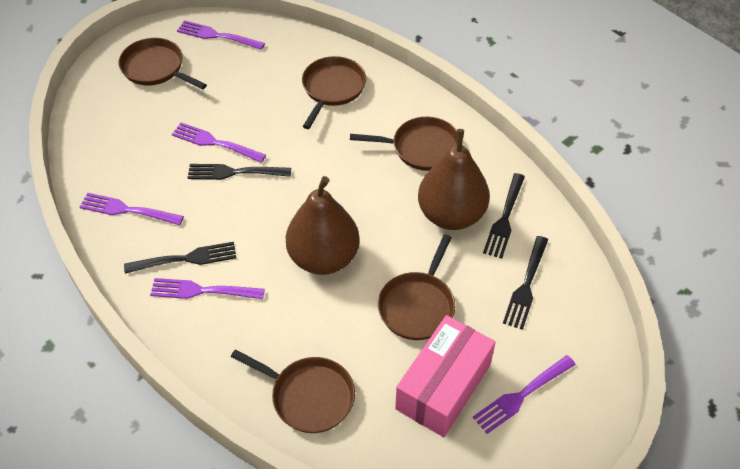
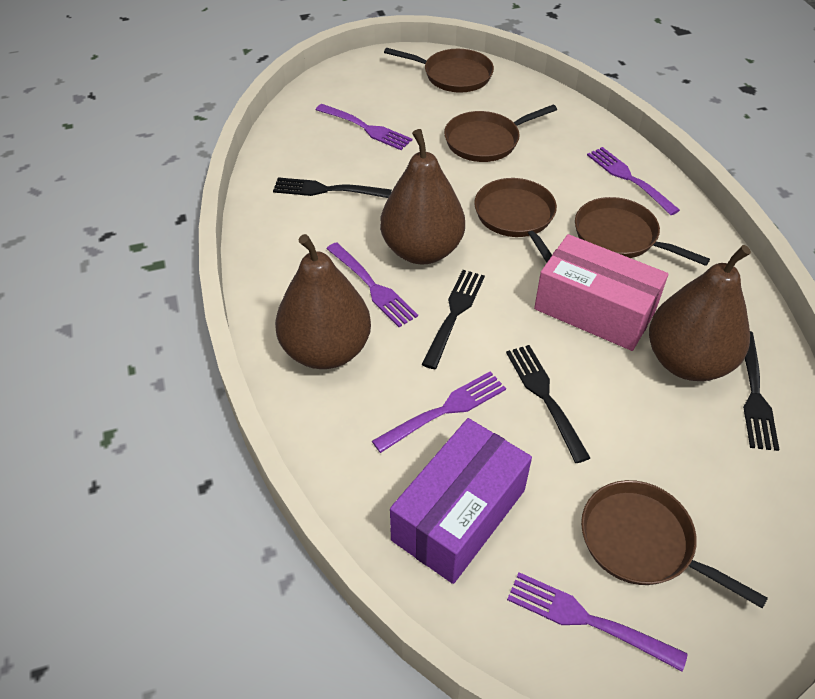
brown pear: [286,176,360,275] [418,129,490,230] = 2 -> [275,234,371,369] [380,129,465,265] [649,245,751,381] = 3
purple box: none = 0 -> [390,418,532,584] = 1

